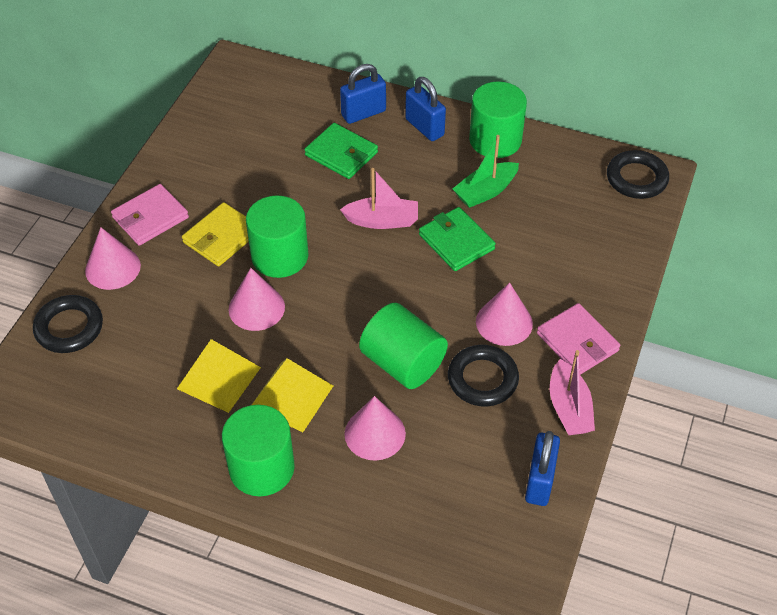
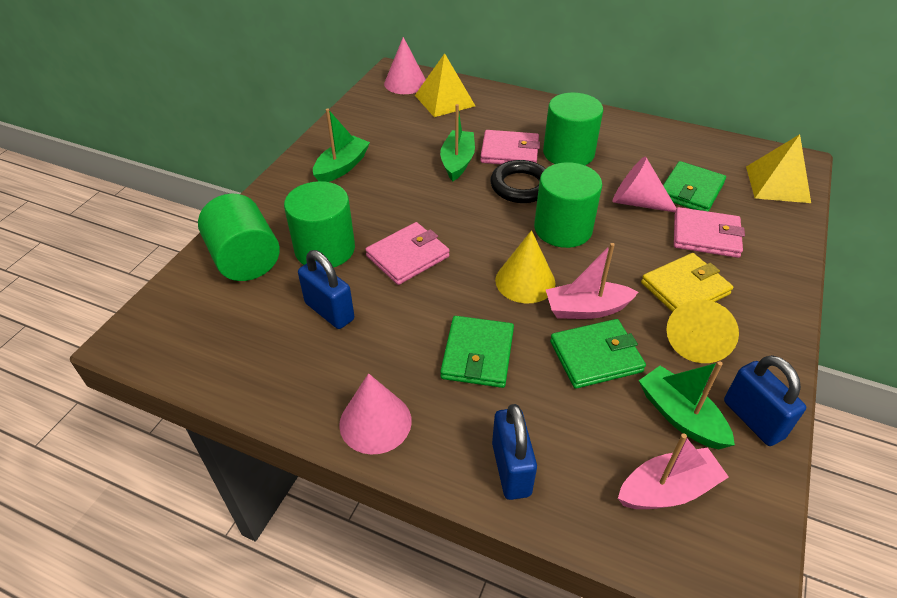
black ring: [33,295,103,353] [448,345,519,406] [607,150,669,199] = 3 -> [490,160,546,203] = 1
green boat: [453,135,519,208] = 1 -> [313,108,370,182] [440,104,475,181] [639,361,735,449] = 3
green wallet: [304,123,378,179] [419,207,496,271] = 2 -> [440,316,514,388] [550,319,646,389] [663,161,726,212] = 3
pink cone: [85,227,141,290] [228,268,285,331] [344,396,406,461] [476,283,533,346] = 4 -> [339,373,412,454] [384,37,426,94] [613,156,677,212] = 3
pink wallet: [111,184,189,246] [537,303,620,375] = 2 -> [365,222,449,285] [480,130,540,164] [674,207,745,258] = 3
yellow cone: none = 0 -> [495,230,555,303] [667,299,739,363] = 2

